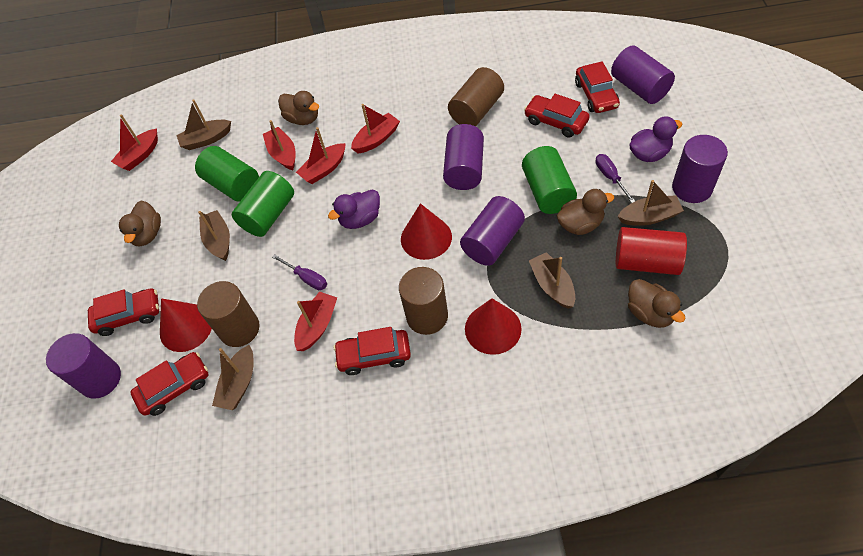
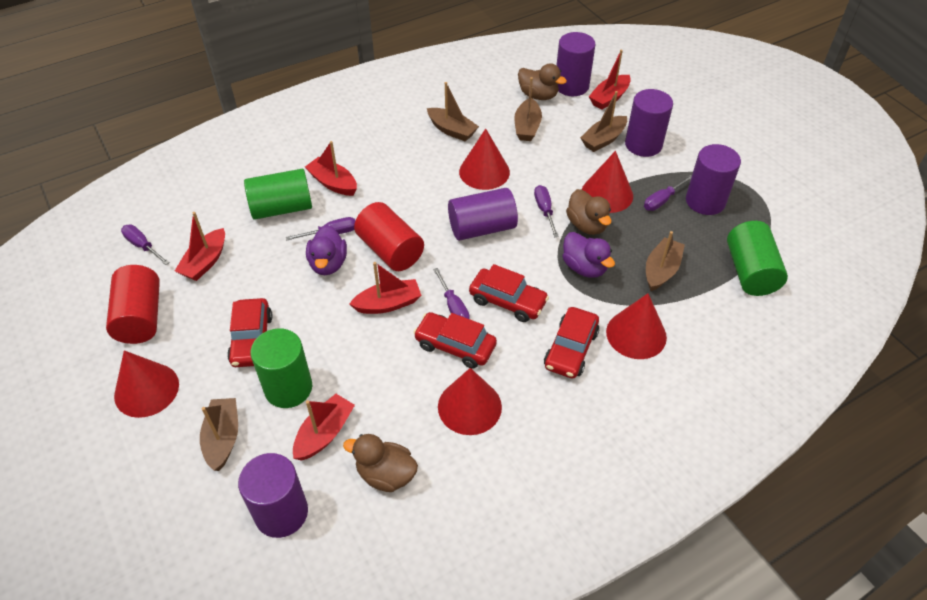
brown cylinder: [197,281,260,347] [399,267,448,335] [448,67,504,127] = 3 -> none = 0
brown duck: [119,201,161,247] [278,91,319,125] [557,189,614,235] [628,279,686,328] = 4 -> [343,434,418,492] [518,63,567,100] [566,189,612,235] = 3
purple screwdriver: [272,254,327,290] [596,154,635,203] = 2 -> [121,224,170,265] [286,217,355,241] [433,268,470,319] [534,185,559,237] [644,175,692,211] = 5
red car: [88,288,159,336] [130,352,209,416] [333,327,411,375] [524,94,590,138] [575,61,620,113] = 5 -> [227,298,273,367] [413,312,497,369] [469,264,549,322] [544,307,600,378] = 4
red cone: [160,298,212,352] [401,203,452,260] [465,298,522,355] = 3 -> [114,350,179,418] [438,368,502,435] [459,128,510,190] [582,151,633,213] [606,293,667,359] = 5
red cylinder: [616,227,687,275] = 1 -> [106,265,160,344] [354,202,424,271] = 2

